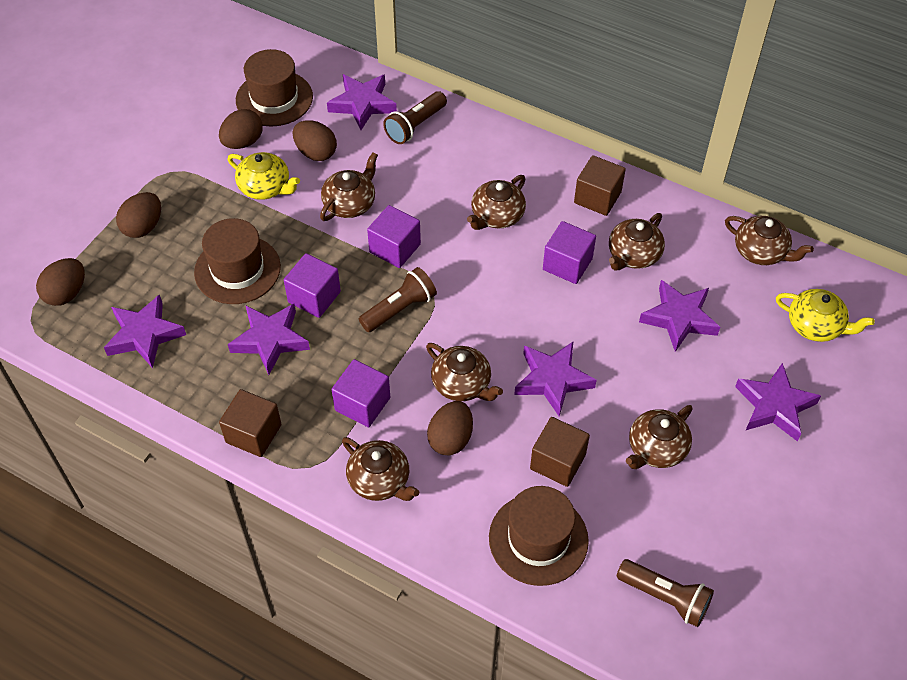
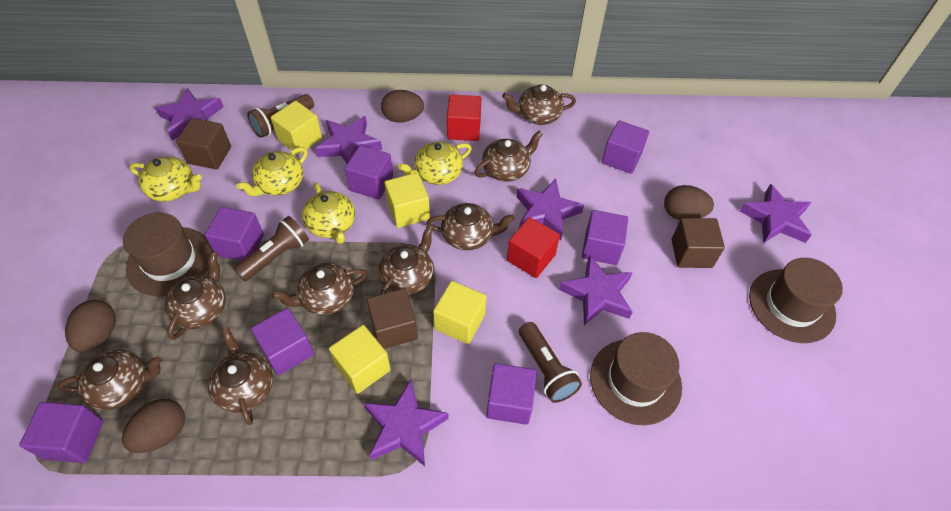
brown egg: [36,258,85,306] [116,192,161,238] [219,109,263,149] [293,120,337,161] [427,401,473,455] = 5 -> [65,300,116,352] [122,399,185,453] [381,90,424,123] [664,185,714,220] = 4
brown teapot: [320,152,378,221] [342,437,419,501] [426,343,503,401] [467,175,526,230] [609,213,665,271] [626,405,692,469] [725,216,814,265] = 7 -> [58,349,162,410] [165,251,226,340] [208,327,273,425] [272,263,367,315] [378,225,434,295] [426,203,515,250] [475,130,543,182] [502,84,576,125] = 8
purple cube: [284,253,341,318] [331,359,390,427] [367,205,421,268] [543,221,596,284] = 4 -> [19,402,103,463] [205,207,264,261] [251,308,314,375] [345,145,393,200] [486,363,537,425] [582,210,628,265] [602,120,649,174] = 7
red cube: none = 0 -> [447,94,481,141] [507,217,560,278] = 2
yellow cube: none = 0 -> [271,101,322,155] [329,325,391,394] [384,173,430,228] [433,281,487,344] = 4
yellow teapot: [228,152,300,200] [776,289,875,342] = 2 -> [129,157,202,202] [236,147,307,196] [302,182,355,244] [398,142,472,185] = 4

